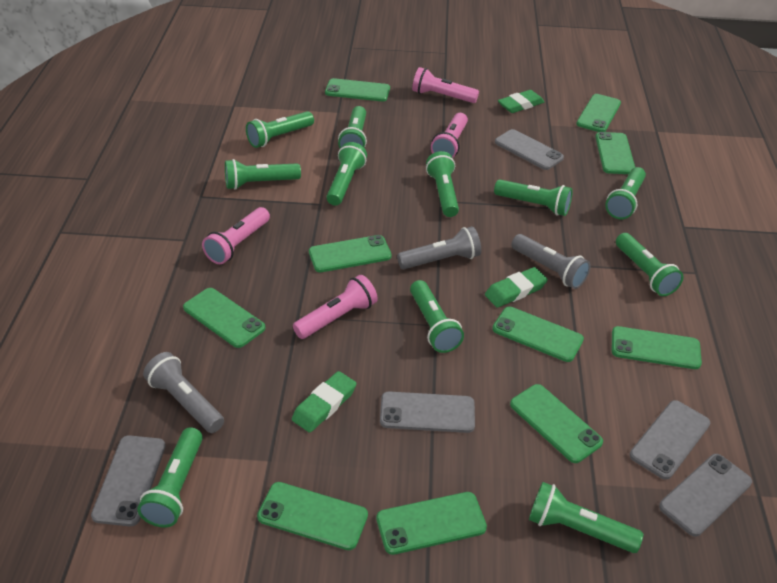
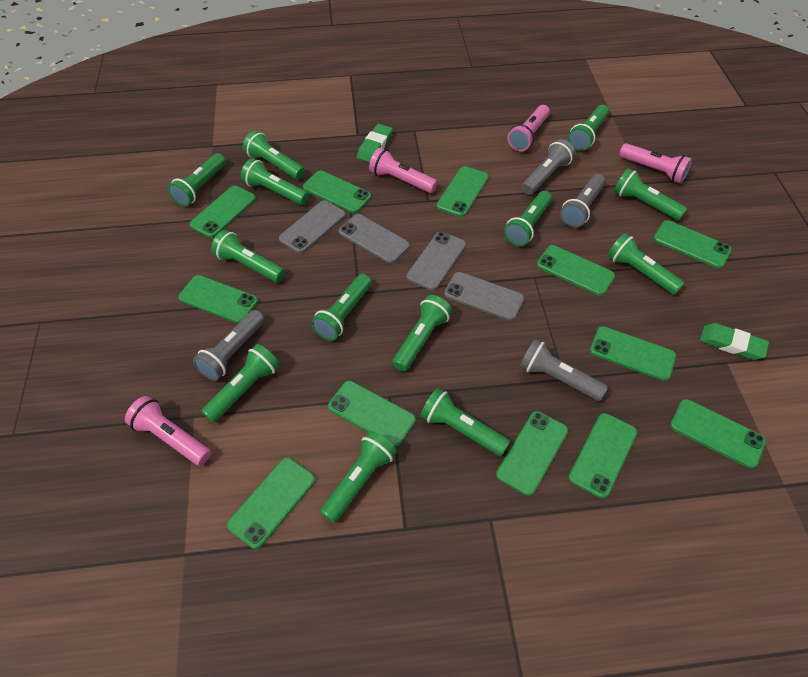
green eraser: [292,371,357,433] [485,267,548,308] [498,90,544,113] = 3 -> [357,124,393,162] [700,323,769,360] = 2
green flashlight: [137,427,203,528] [225,159,301,190] [246,111,314,148] [326,142,367,206] [338,106,367,149] [410,280,464,353] [426,151,459,217] [494,180,573,216] [529,482,643,553] [605,167,646,219] [616,233,684,296] = 11 -> [168,153,226,207] [201,344,280,423] [211,230,285,282] [241,158,309,205] [243,131,305,180] [311,274,372,341] [320,431,397,523] [392,295,452,372] [420,388,510,456] [504,191,552,246] [568,105,609,151] [607,233,684,295] [614,168,687,220] = 13
green phone: [183,288,265,348] [257,482,368,550] [309,235,392,272] [325,78,390,102] [376,492,487,555] [492,307,584,362] [510,384,603,463] [576,94,621,132] [595,132,635,174] [612,326,702,369] = 10 -> [178,275,258,323] [190,185,256,238] [227,458,315,549] [303,171,371,213] [328,381,416,447] [436,166,489,217] [496,411,568,496] [537,245,615,296] [569,413,637,499] [590,326,676,381] [653,220,732,268] [670,399,766,468] = 12
grey flashlight: [143,352,224,433] [397,226,481,269] [511,234,591,289] = 3 -> [193,310,265,381] [520,339,608,401] [521,139,575,195] [560,174,606,228] = 4
grey phone: [91,435,166,526] [380,391,475,433] [495,129,564,170] [630,400,710,480] [659,454,752,537] = 5 -> [279,200,346,253] [339,214,410,263] [406,232,466,290] [444,272,524,321] = 4

